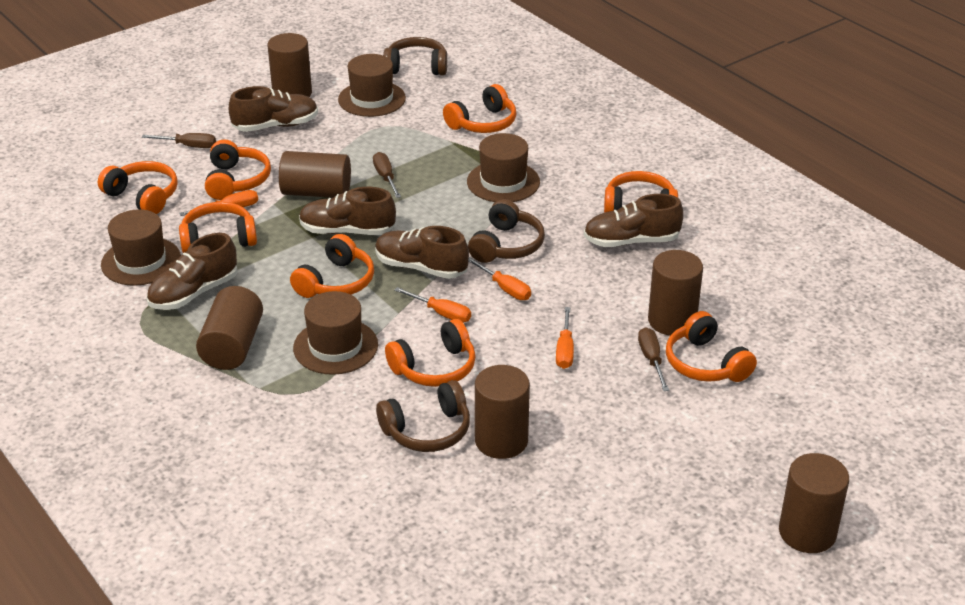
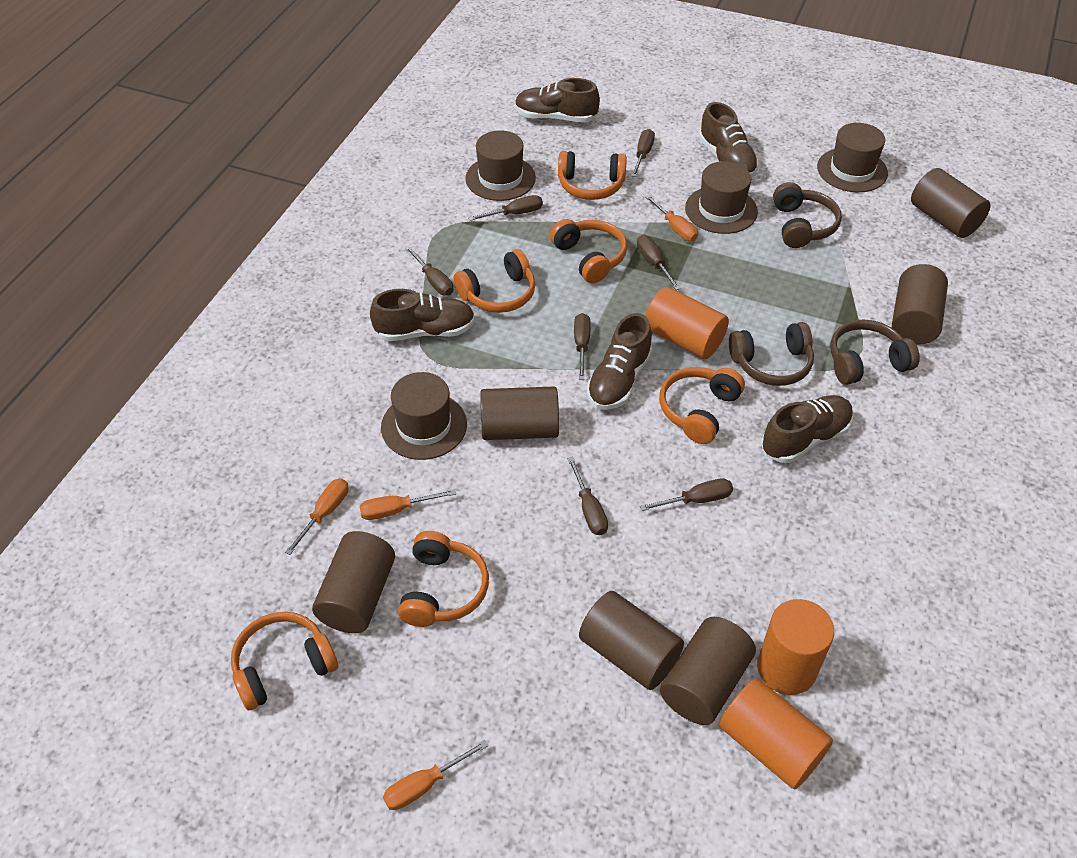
brown screwdriver: [142,133,216,148] [373,152,401,198] [638,327,669,391] = 3 -> [405,246,453,296] [468,195,543,221] [567,457,608,535] [574,313,591,380] [632,129,655,177] [637,235,681,290] [640,478,733,511] = 7
orange cylinder: none = 0 -> [645,287,729,359] [719,679,833,789] [757,599,834,695] = 3
orange headphones: [98,161,178,214] [179,202,257,253] [205,140,271,200] [290,234,374,298] [385,319,476,387] [443,84,516,133] [604,171,678,213] [666,311,757,382] = 8 -> [231,612,338,710] [398,531,489,627] [454,249,536,313] [550,219,627,283] [558,151,627,200] [659,367,745,444] = 6

